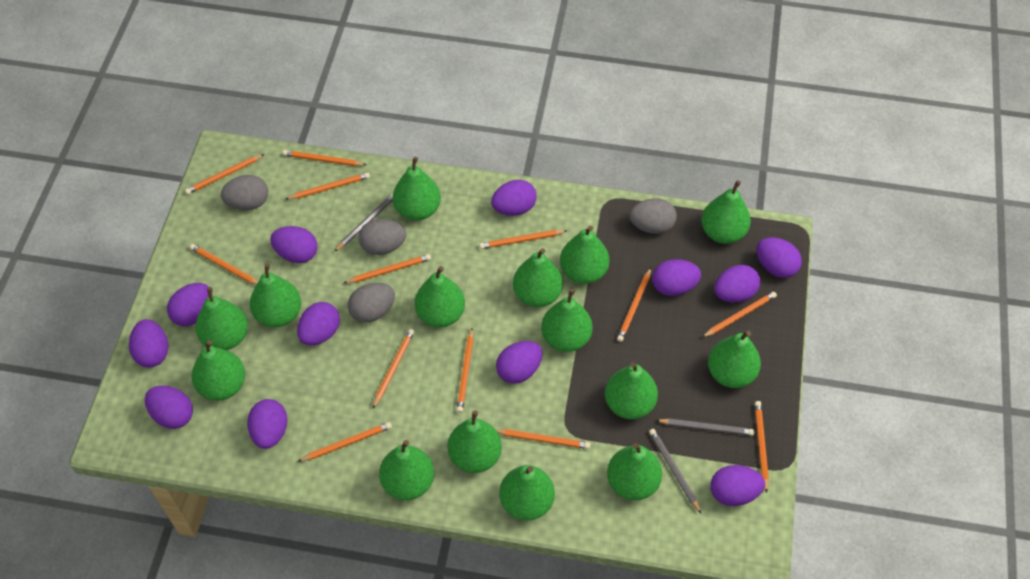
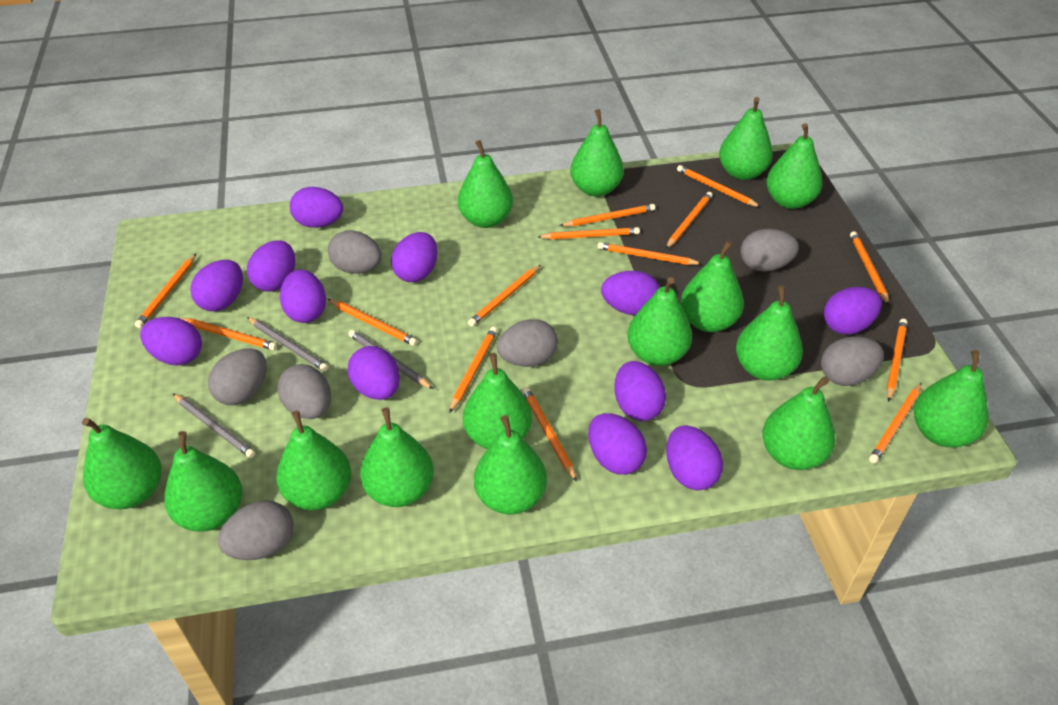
grey egg: [221,175,268,210] [348,283,395,323] [358,219,406,255] [629,198,677,234] = 4 -> [208,348,267,405] [218,500,294,560] [277,364,331,419] [328,230,382,274] [497,319,558,367] [741,229,799,272] [821,336,884,386] = 7
orange pencil: [185,154,264,194] [190,244,258,285] [283,150,366,166] [286,172,370,199] [297,422,392,462] [344,254,431,283] [373,329,415,408] [456,328,474,413] [479,230,567,249] [496,429,590,449] [617,268,651,342] [702,292,777,338] [755,401,769,493] = 13 -> [135,254,196,328] [179,318,277,350] [328,299,417,346] [449,327,497,413] [468,265,541,327] [522,387,577,482] [538,227,640,240] [559,204,655,227] [598,242,702,265] [666,192,713,249] [677,165,761,207] [850,231,889,305] [869,383,922,464] [886,319,907,402] = 14

